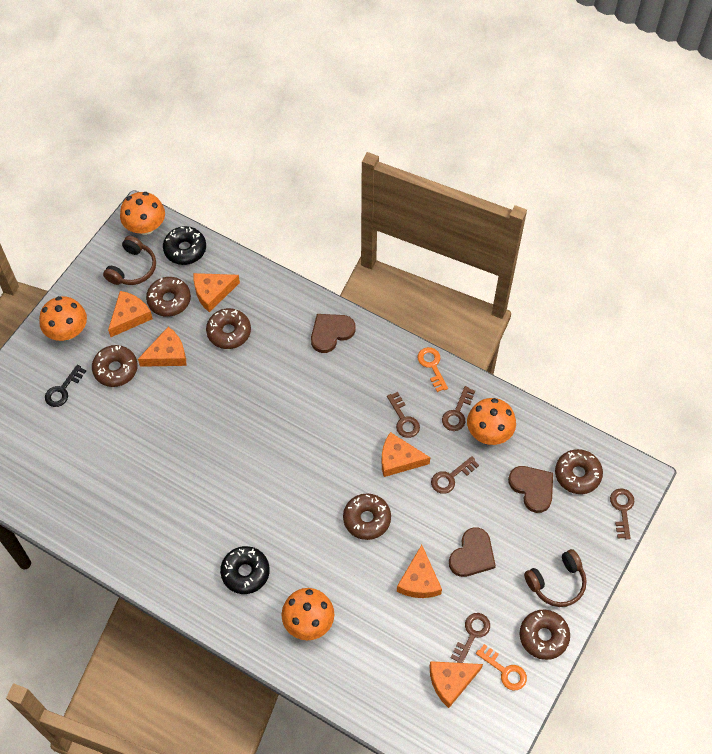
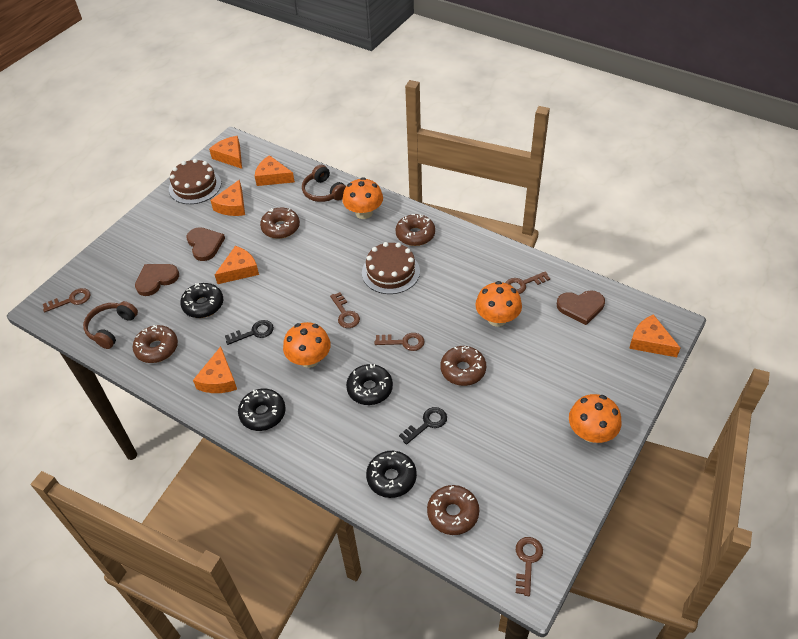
black donut: [163,226,206,265] [220,546,270,594] = 2 -> [180,283,223,318] [238,389,286,431] [346,364,393,405] [366,451,417,498] = 4
black key: [45,365,86,407] = 1 -> [225,320,274,345] [399,407,447,445] = 2
brown cake: none = 0 -> [169,159,221,204] [362,242,420,294] = 2
brown donut: [92,345,138,387] [146,277,191,317] [206,308,251,349] [343,493,391,540] [520,610,570,660] [555,449,603,494] = 6 -> [132,325,178,363] [260,208,300,239] [396,214,435,246] [427,485,479,535] [441,346,486,386] = 5
orange key: [417,347,448,392] [476,644,527,691] = 2 -> none = 0

